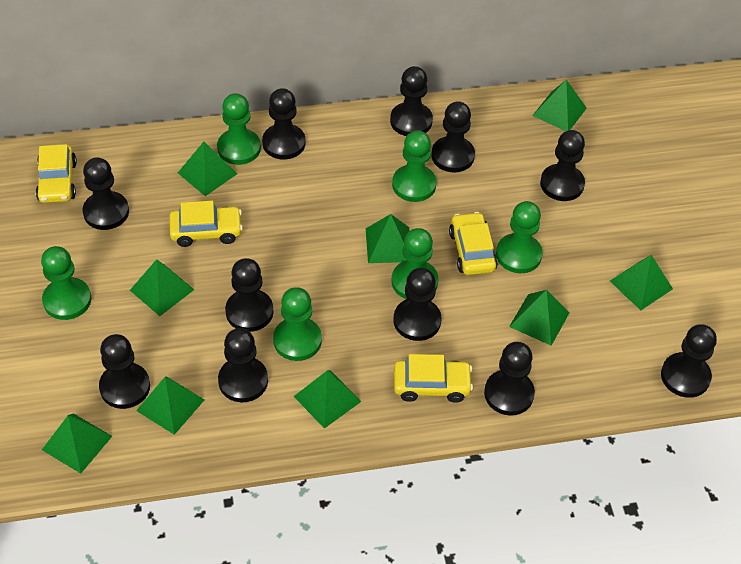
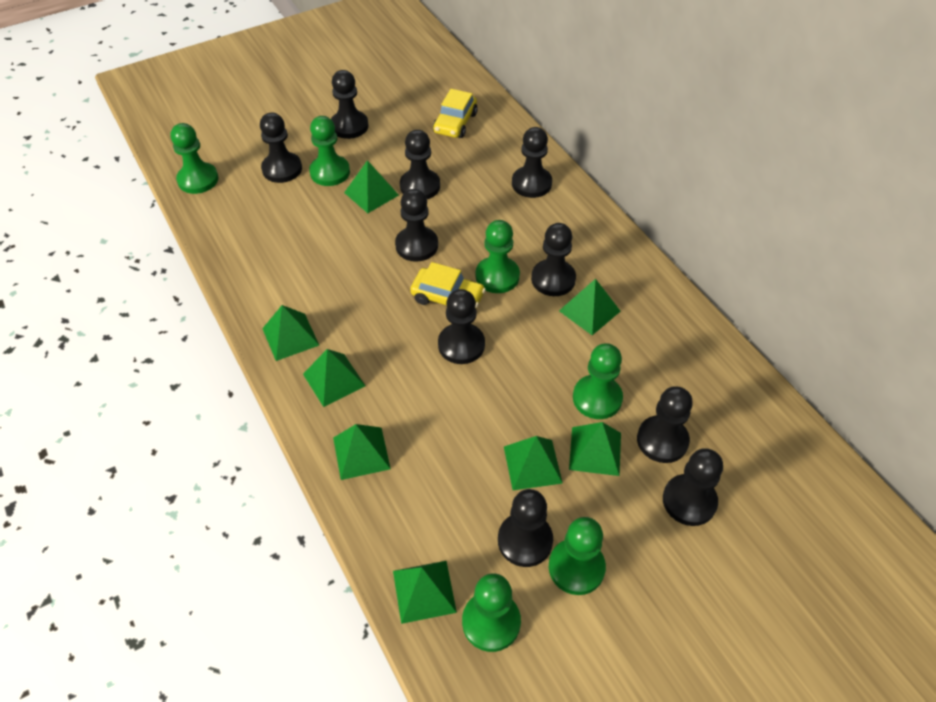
black pawn: [83,157,129,230] [99,334,150,409] [218,328,268,402] [225,258,274,332] [262,88,305,160] [390,66,433,136] [394,268,441,341] [431,101,475,172] [484,342,535,416] [540,130,585,201] [661,324,717,398] = 11 -> [260,113,302,183] [331,70,369,139] [395,189,438,262] [400,130,440,199] [438,289,485,364] [498,489,553,567] [512,127,552,198] [531,223,576,296] [637,386,693,463] [663,448,723,526] = 10
green pyramid: [42,413,112,473] [130,259,194,316] [136,376,204,435] [178,142,237,196] [294,370,362,429] [366,214,409,263] [509,290,570,346] [532,80,587,131] [610,255,673,310] = 9 -> [262,305,319,361] [303,349,365,407] [333,424,391,480] [344,160,399,213] [393,561,457,624] [504,436,563,490] [559,279,620,335] [569,422,621,476] = 8
yellow car: [36,144,77,203] [169,201,243,247] [394,354,473,403] [449,212,498,275] = 4 -> [410,262,486,308] [433,89,478,138] = 2

